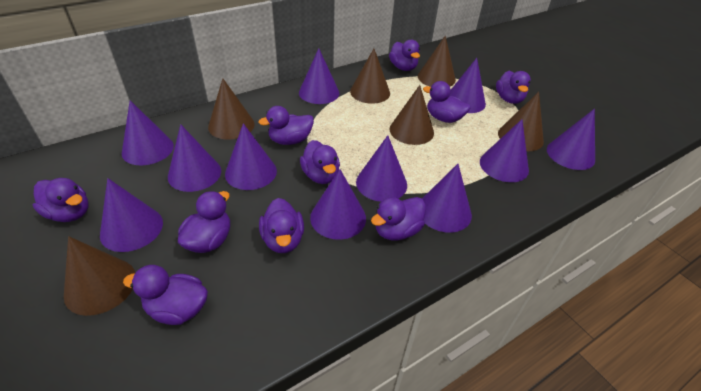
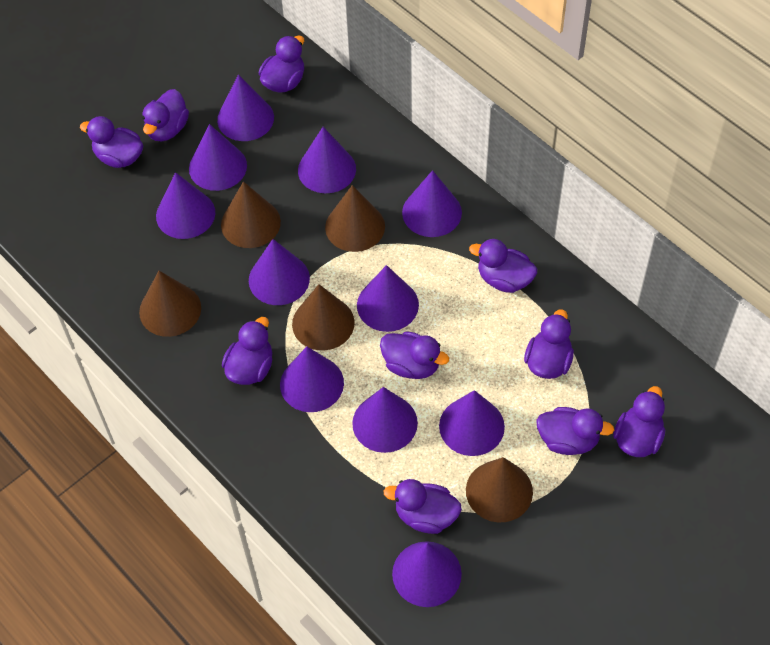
brown cone: [64,236,135,316] [208,78,255,139] [350,49,390,104] [390,85,434,145] [418,35,456,87] [498,92,544,151] = 6 -> [139,271,201,337] [221,182,281,248] [292,284,355,350] [325,185,385,252] [466,457,533,522] = 5

